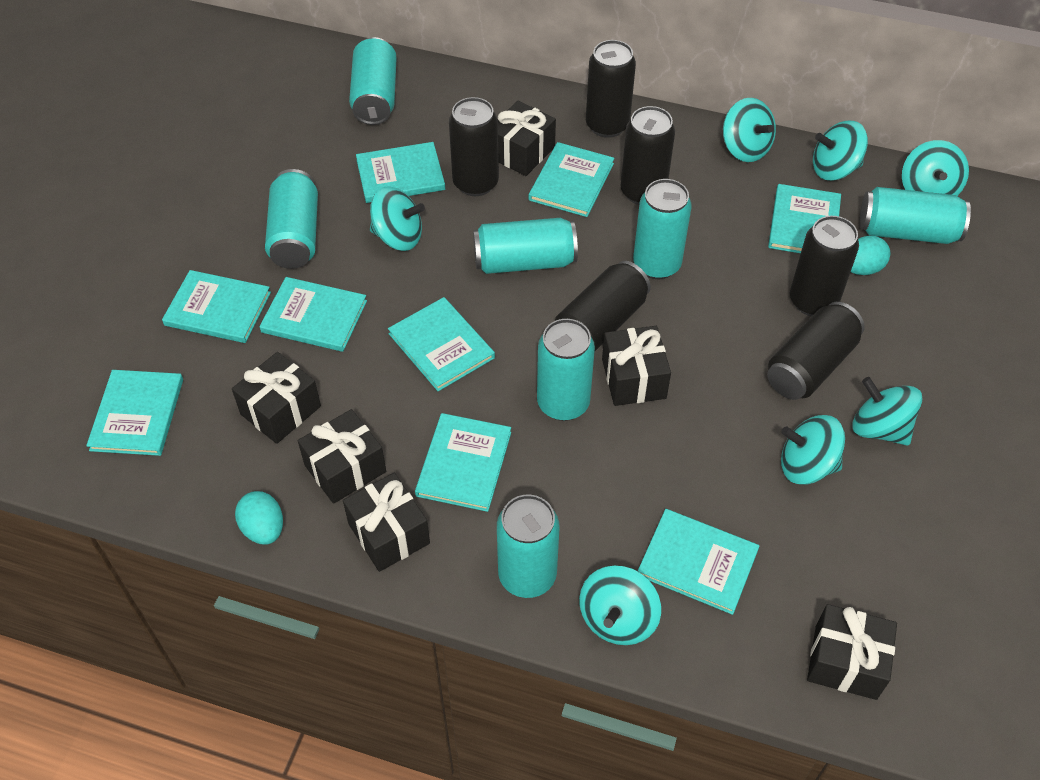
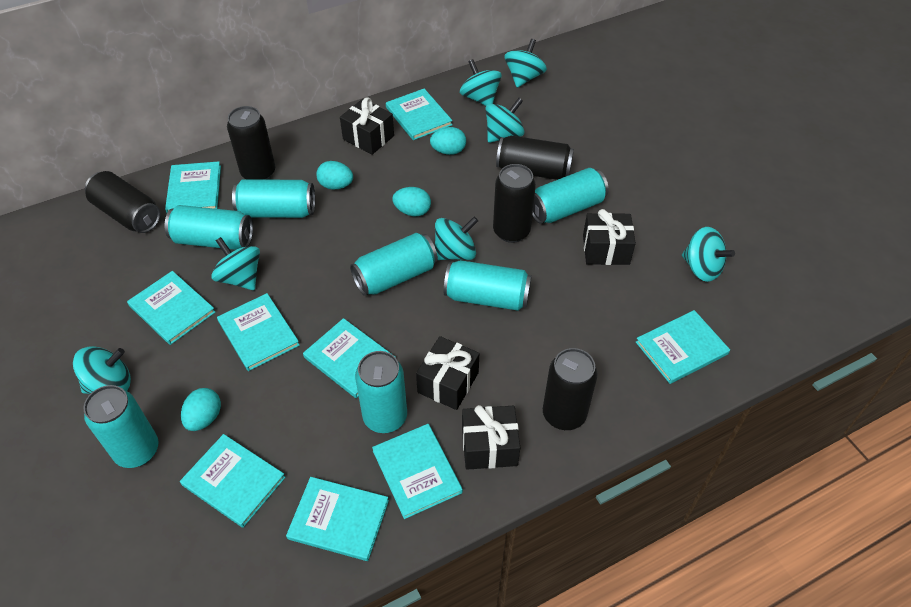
black can: [449,97,499,196] [555,261,651,352] [586,40,636,138] [621,106,675,205] [767,302,865,400] [790,216,859,316] = 6 -> [85,171,161,233] [227,106,276,180] [493,164,536,243] [496,136,574,180] [543,348,598,430] = 5
black gift: [232,352,321,444] [298,409,386,504] [343,473,430,572] [498,101,556,176] [602,326,671,406] [807,604,897,700] = 6 -> [340,98,394,155] [416,336,479,410] [462,405,520,470] [583,209,636,265] = 4
turquoise egg: [235,491,283,545] [851,236,890,275] = 2 -> [181,388,221,431] [316,161,353,190] [392,187,431,216] [430,127,466,155] = 4

